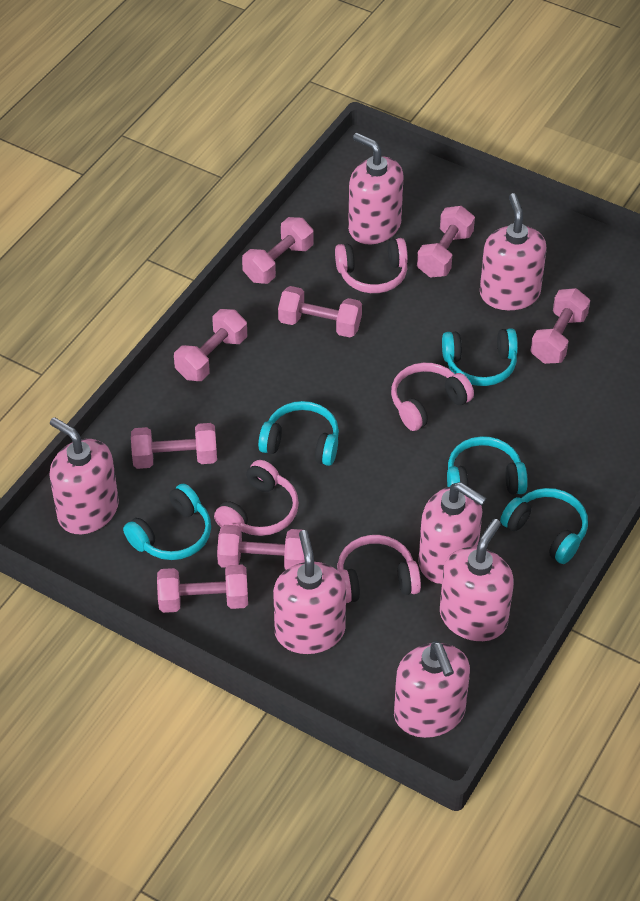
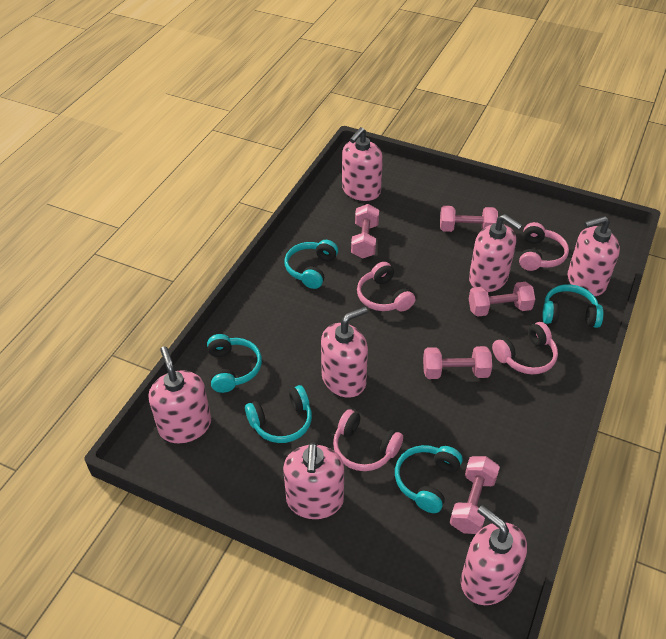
pink dumbbell: [131,423,217,469] [157,564,248,613] [174,309,247,381] [217,525,305,570] [242,217,314,284] [278,286,362,337] [417,206,475,278] [530,288,590,364] = 8 -> [351,204,379,259] [423,346,492,379] [440,206,498,232] [450,456,500,534] [469,282,535,317] = 5

